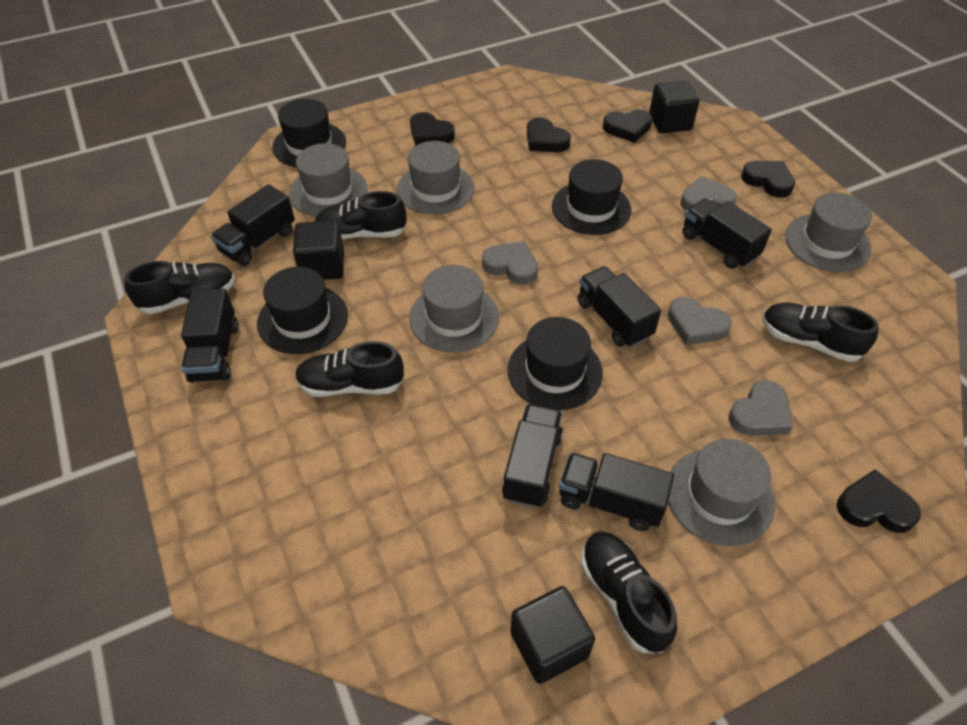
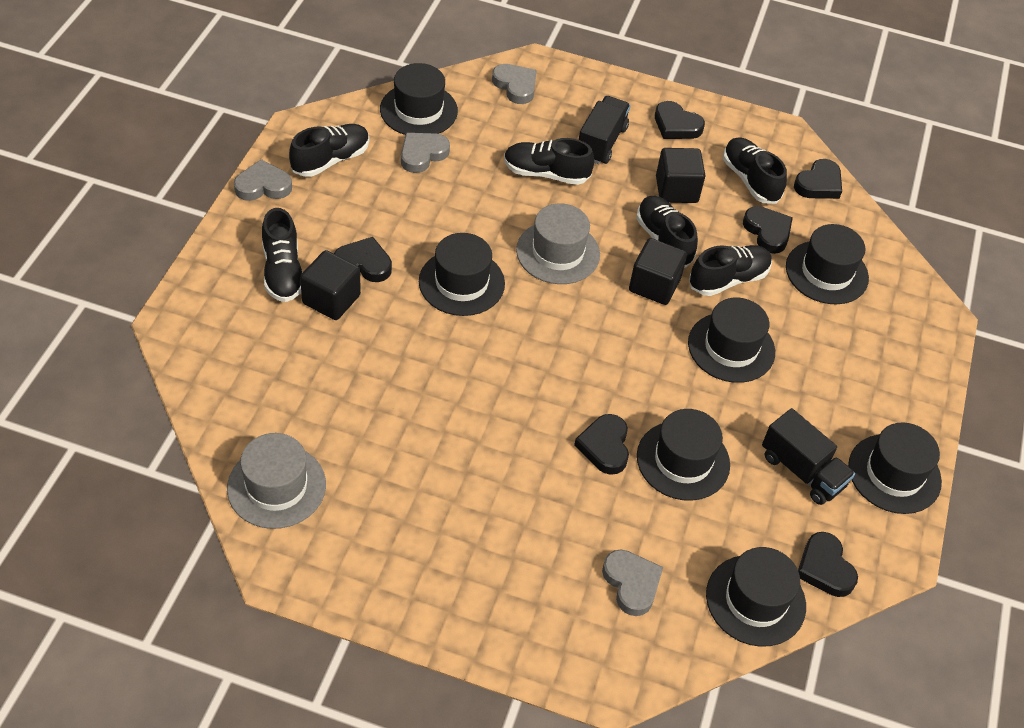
black hat: [257,267,348,354] [272,99,346,167] [508,317,603,410] [552,159,631,235] = 4 -> [380,63,458,135] [419,233,505,316] [637,409,730,501] [688,298,775,383] [706,547,806,647] [786,224,869,304] [848,422,942,514] = 7
black heart: [410,112,455,146] [527,118,571,152] [603,109,653,143] [741,161,795,198] [837,469,921,533] = 5 -> [334,237,392,282] [574,414,629,475] [655,101,705,139] [743,206,793,254] [794,159,842,199] [798,532,858,597] = 6
black shoe: [124,261,235,314] [295,341,404,397] [315,191,407,239] [581,531,677,653] [762,303,879,362] = 5 -> [262,208,303,302] [289,124,369,177] [504,138,594,185] [636,196,698,267] [689,245,772,296] [723,137,787,204] = 6
black truck: [181,288,239,383] [211,184,295,266] [502,404,563,508] [559,453,674,531] [578,266,661,348] [682,198,772,269] = 6 -> [579,96,631,164] [762,408,855,505] = 2
grey hat: [289,143,367,217] [397,141,474,214] [409,265,499,352] [668,439,775,546] [785,193,872,272] = 5 -> [227,433,326,529] [516,203,600,284] = 2

